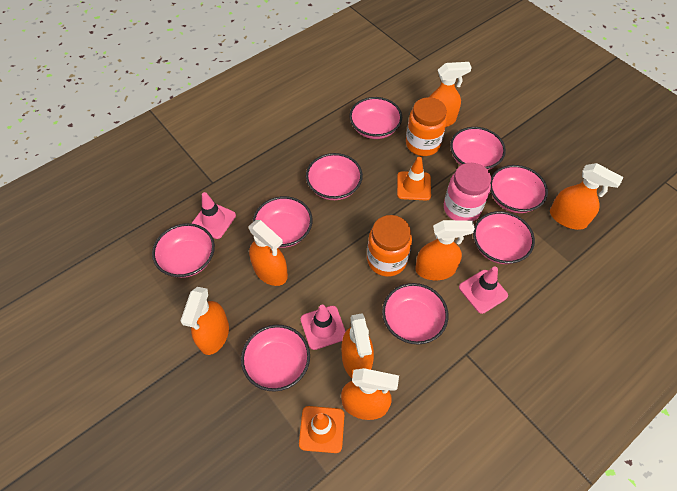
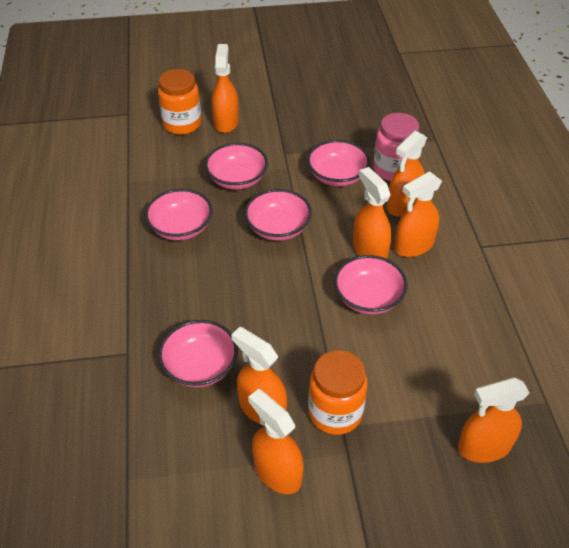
orange traffic cone: [299,406,344,453] [397,157,431,200] = 2 -> none = 0
pink bowl: [152,223,215,278] [241,325,310,391] [253,196,313,248] [306,153,363,200] [349,97,402,139] [382,283,448,344] [450,127,506,170] [473,211,535,264] [490,165,548,213] = 9 -> [145,189,213,241] [158,320,238,387] [205,143,268,190] [244,189,312,241] [307,140,370,186] [334,255,408,315] = 6
pink traffic cone: [191,192,236,239] [301,305,346,350] [459,267,508,314] = 3 -> none = 0

